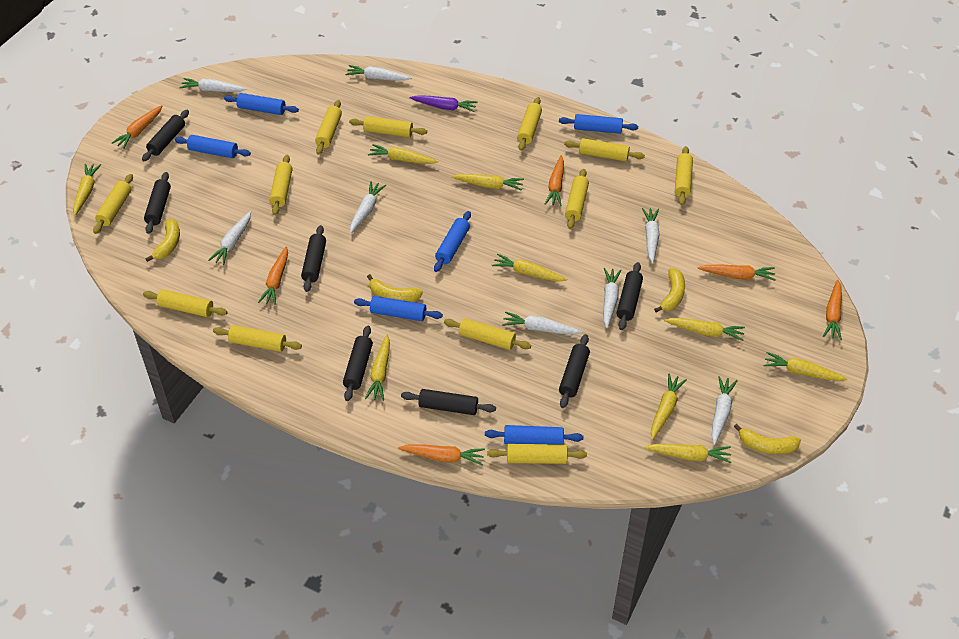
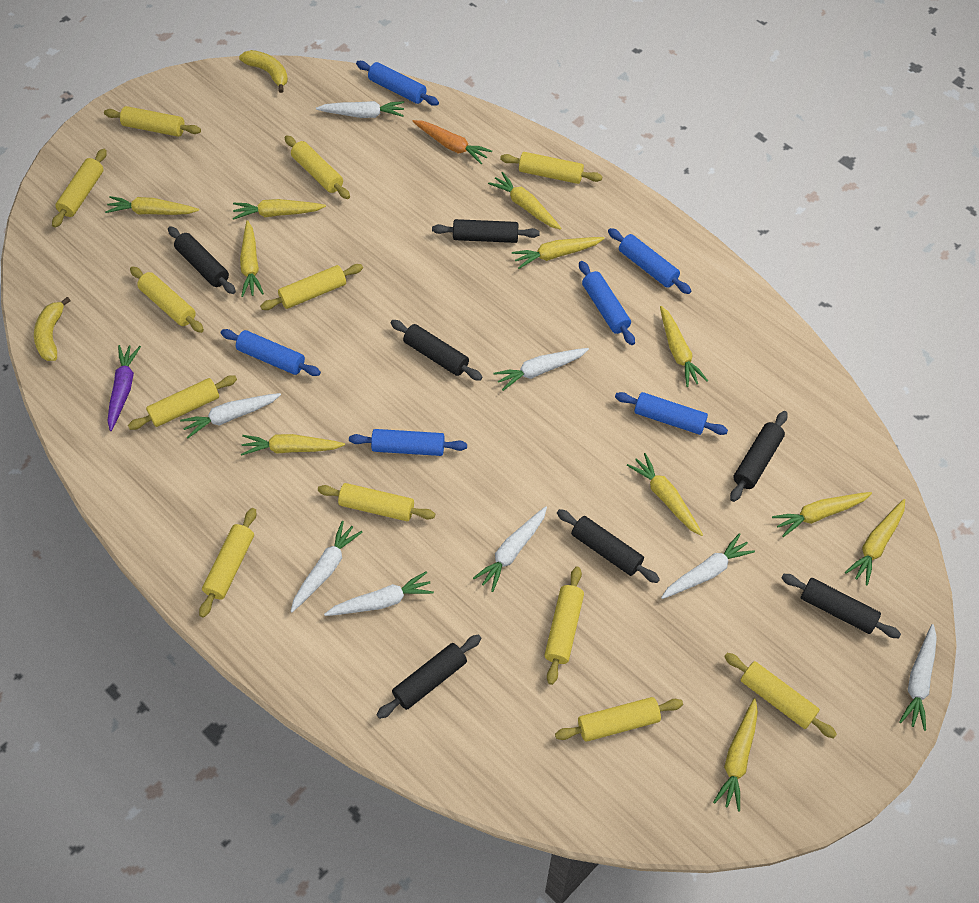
orange carrot: [112,105,162,149] [258,246,288,305] [398,445,485,465] [545,155,564,206] [697,265,775,281] [823,279,842,340] = 6 -> [412,120,492,164] = 1
yellow banana: [145,219,180,262] [367,274,423,302] [654,268,685,312] [734,424,801,454] = 4 -> [34,297,71,361] [239,50,288,93] = 2
yellow carrot: [73,164,101,216] [365,335,390,401] [368,144,438,164] [451,174,524,191] [492,254,567,282] [644,444,731,463] [651,374,687,440] [664,318,745,341] [764,352,848,381] = 9 -> [105,196,199,215] [233,199,326,220] [240,220,264,297] [241,434,345,456] [488,172,561,230] [512,237,605,269] [627,453,703,536] [660,306,708,387] [713,698,758,812] [772,492,872,537] [845,499,905,586] = 11

